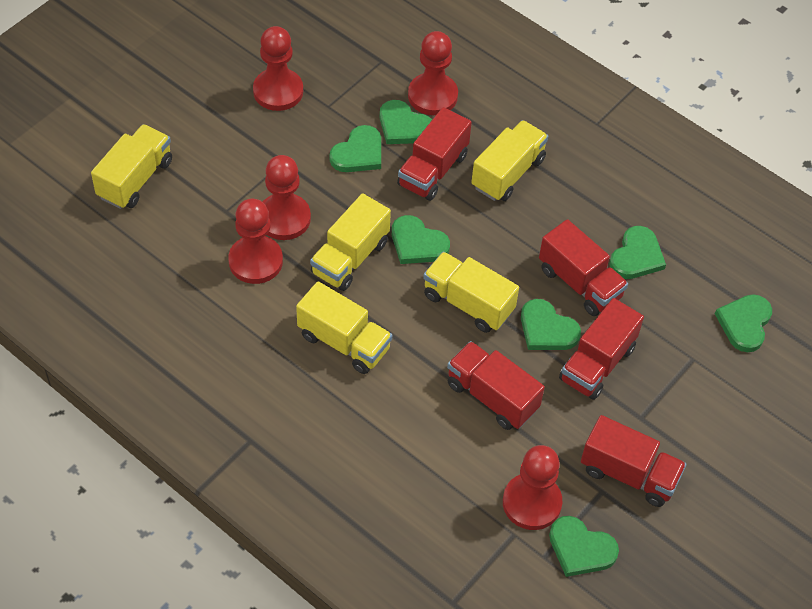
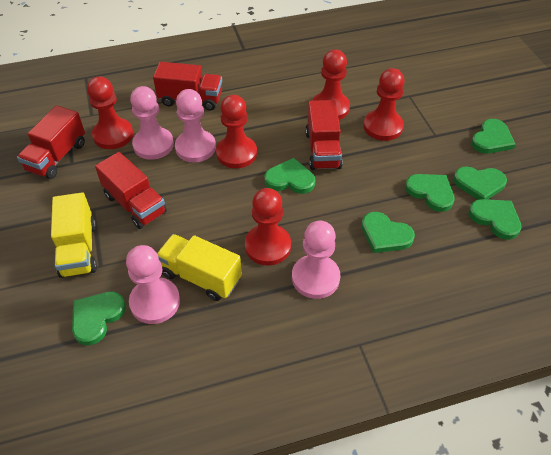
pink pawn: none = 0 -> [126,245,180,324] [130,86,174,160] [175,89,216,162] [292,221,340,299] = 4
red truck: [397,107,472,201] [447,341,545,430] [539,219,628,316] [559,298,644,400] [581,415,686,507] = 5 -> [17,105,85,179] [95,152,167,229] [153,62,222,110] [305,100,343,170] = 4
yellow truck: [91,124,172,209] [296,281,392,374] [310,193,391,291] [423,252,519,333] [471,120,548,201] = 5 -> [51,192,97,278] [157,234,242,301] = 2

